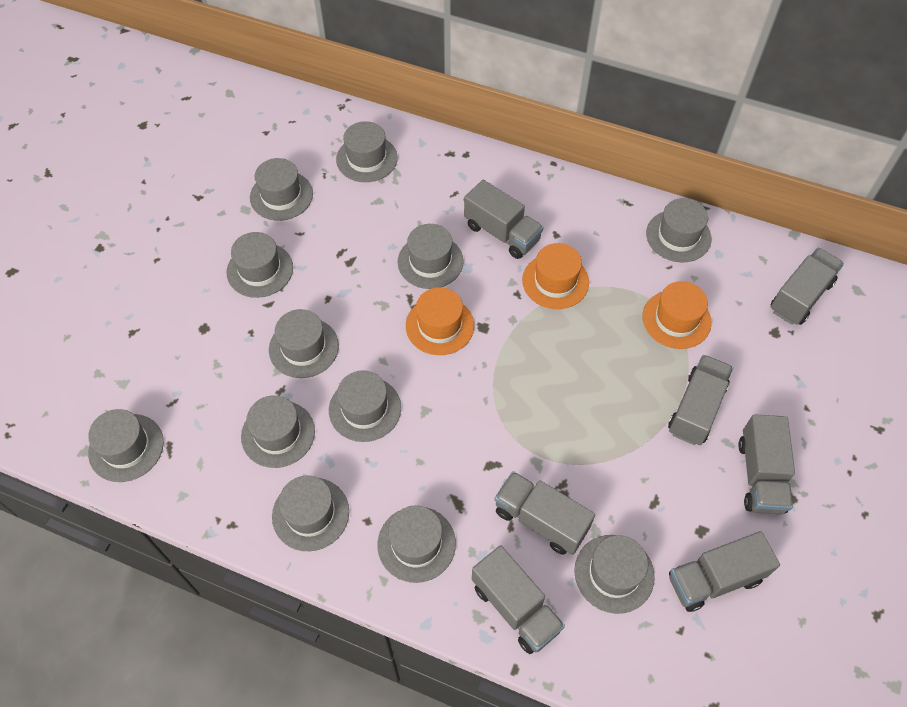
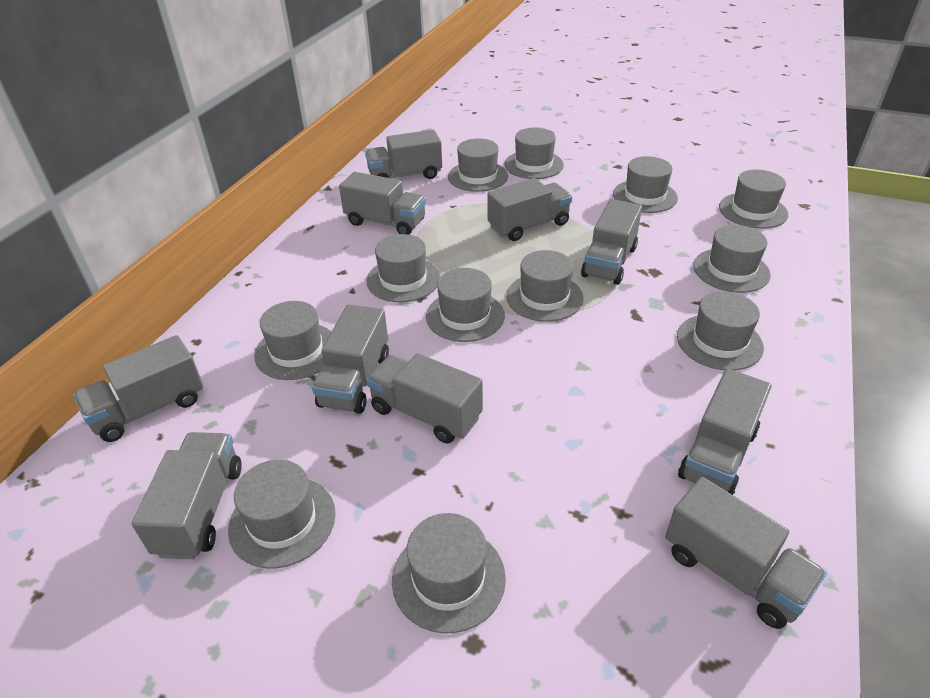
grey truck: [464,180,543,259] [472,545,565,654] [495,471,595,555] [668,355,733,445] [669,531,780,612] [738,414,795,514] [770,248,844,325] = 7 -> [73,335,203,442] [132,432,242,559] [312,304,389,414] [339,172,426,235] [365,130,442,179] [366,353,483,443] [488,178,572,241] [581,199,642,285] [665,477,827,629] [678,368,772,495] = 10
orange hat: [406,287,474,355] [522,243,589,309] [642,281,712,349] = 3 -> none = 0

